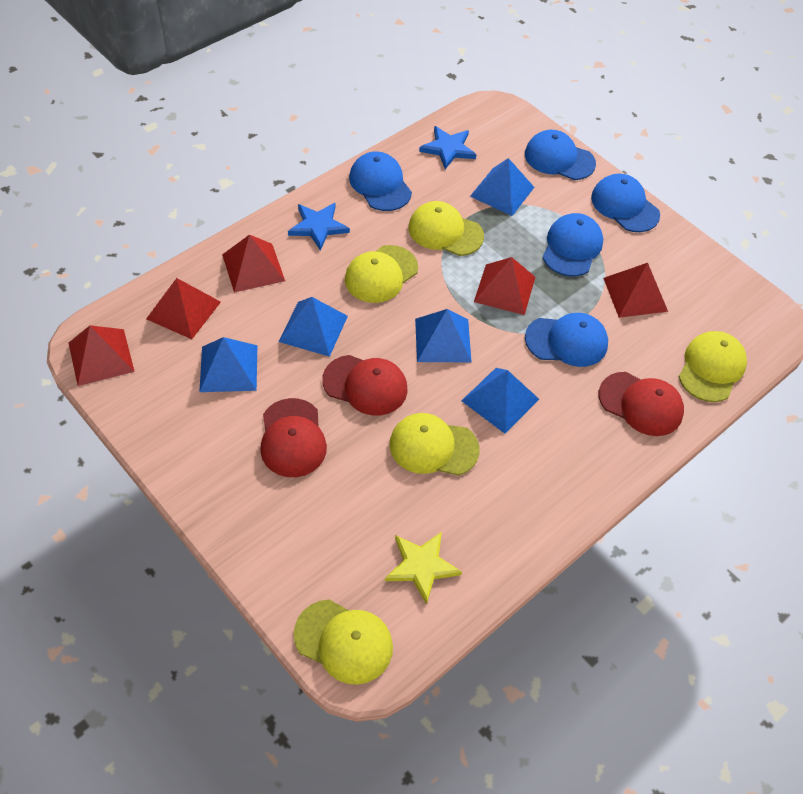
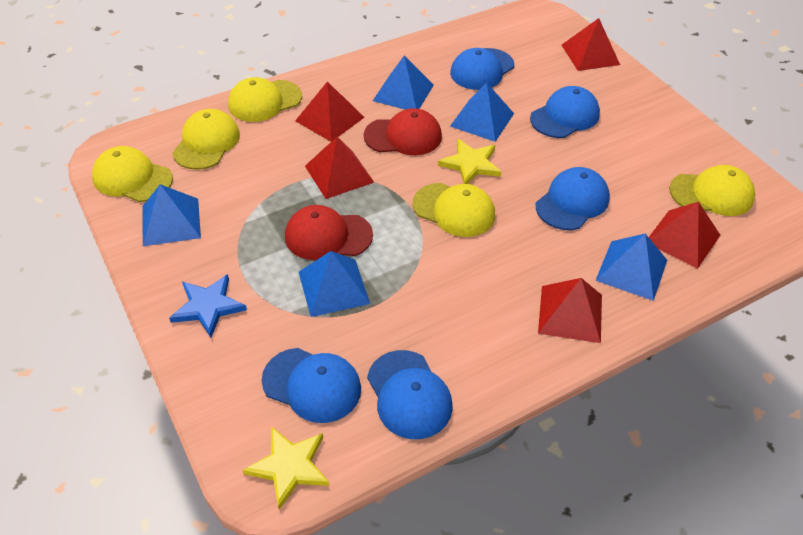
blue star: [288,203,350,251] [419,126,476,169] = 2 -> [169,274,247,338] = 1
red cap: [260,398,327,477] [322,355,408,416] [599,372,684,436] = 3 -> [285,205,373,260] [364,108,442,155] = 2
yellow star: [385,532,462,605] = 1 -> [243,427,330,510] [438,139,501,184] = 2

